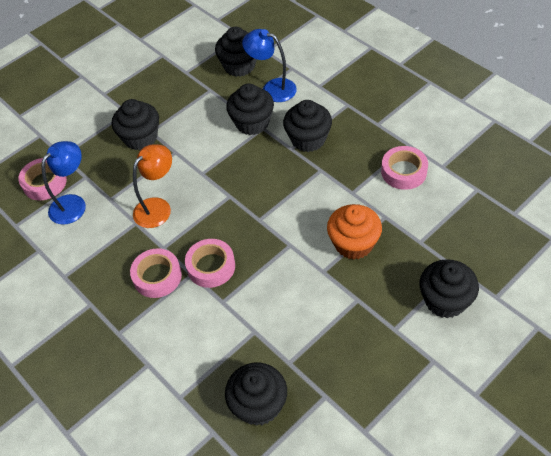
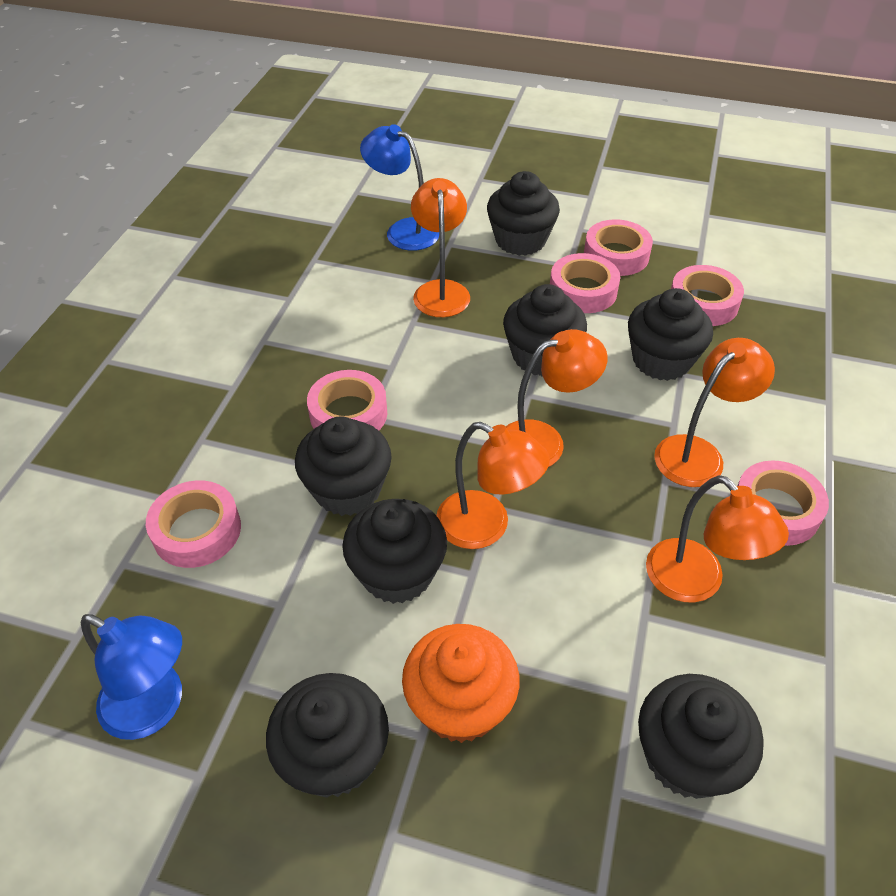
black cupcake: [112,99,159,150] [215,27,257,77] [225,363,287,426] [226,83,274,135] [283,100,332,152] [419,259,479,318] = 6 -> [266,673,389,798] [295,416,392,516] [342,499,447,604] [487,171,560,256] [503,284,587,376] [628,288,713,381] [638,674,764,799] = 7
orange lamp: [133,144,172,228] = 1 -> [411,178,470,317] [436,422,550,549] [506,329,608,467] [646,475,789,603] [654,338,775,487] = 5
pink tape: [18,158,67,200] [130,248,182,298] [185,239,235,288] [381,146,428,190] = 4 -> [146,480,241,568] [307,370,387,430] [550,253,620,313] [584,219,653,276] [671,265,744,326] [737,460,829,546] = 6

